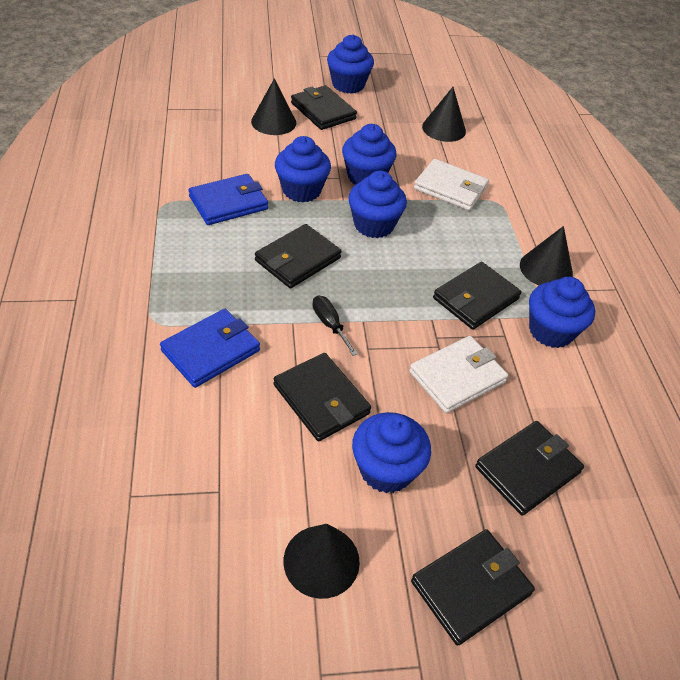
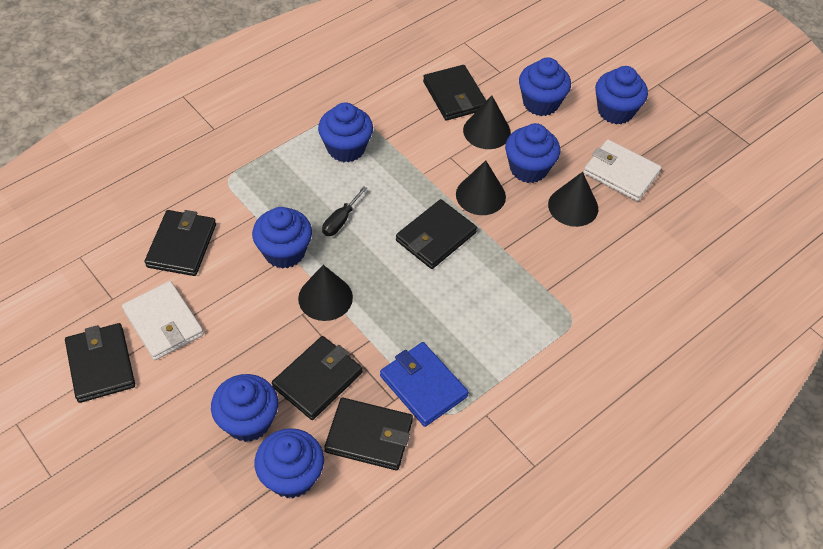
blue cupcake: [275,136,331,202] [327,35,374,94] [342,124,396,185] [348,171,407,238] [352,412,431,493] [529,277,595,348] = 6 -> [211,374,278,442] [252,207,312,269] [254,428,324,498] [318,103,373,163] [505,123,560,183] [519,57,571,116] [595,66,648,124] = 7
blue wallet: [160,309,260,388] [189,174,268,225] = 2 -> [380,342,469,427] = 1

